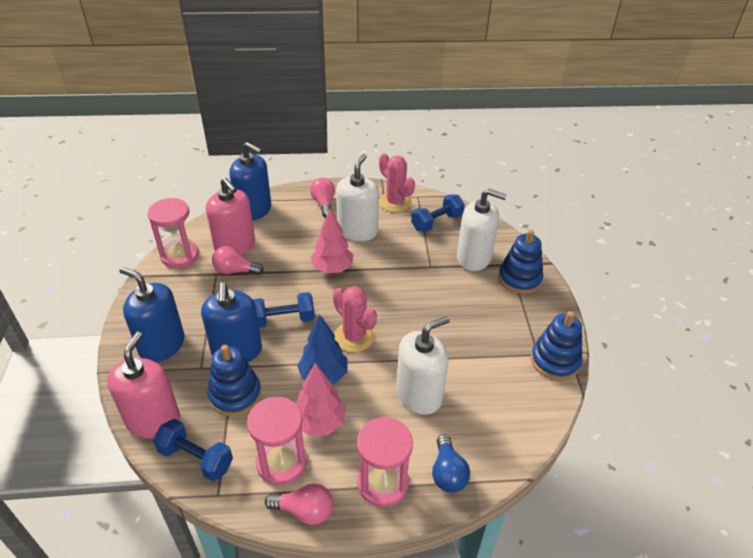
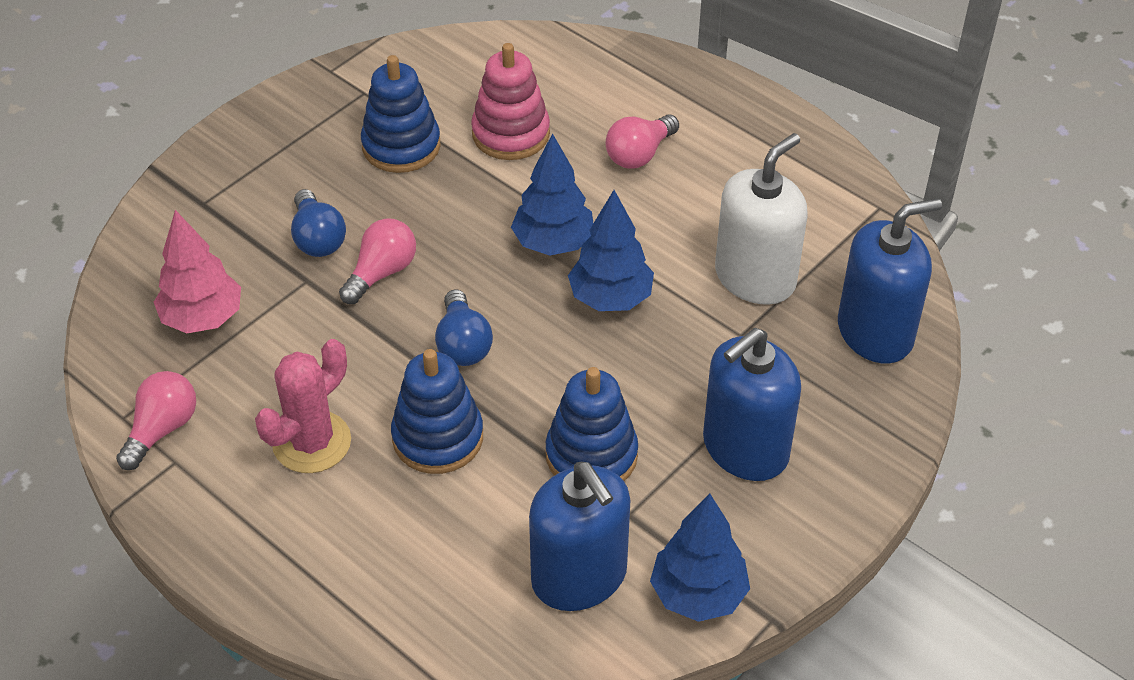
blue dumbbell: [153,419,233,481] [252,292,315,328] [411,194,465,232] = 3 -> none = 0
blue light bulb: [432,434,470,493] = 1 -> [291,189,346,257] [435,290,493,366] = 2
blue tree: [297,315,348,384] = 1 -> [511,133,593,256] [568,190,654,311] [650,494,750,622] = 3
pink cactus: [333,286,377,352] [379,153,415,212] = 2 -> [255,339,351,473] = 1
pink hourglass: [148,198,199,268] [247,397,307,485] [357,417,413,507] = 3 -> none = 0
pink soap dispenser: [107,332,180,438] [206,177,255,255] = 2 -> none = 0
pink stacking toy: none = 0 -> [471,43,550,160] = 1
pink tree: [296,363,346,435] [310,209,353,273] = 2 -> [154,210,241,333] = 1
white soap dispenser: [336,154,379,241] [396,316,450,415] [457,189,507,271] = 3 -> [715,133,808,305] = 1

